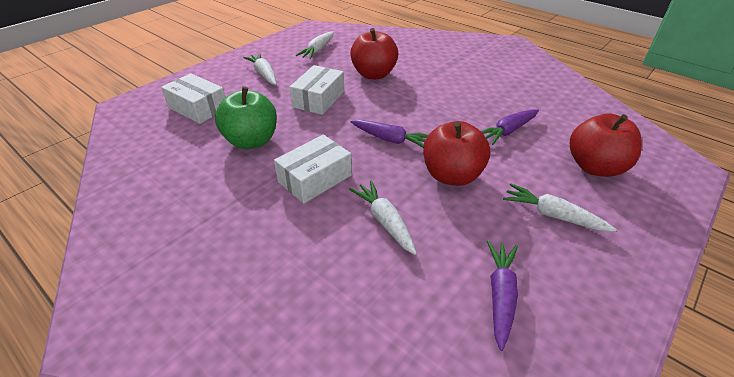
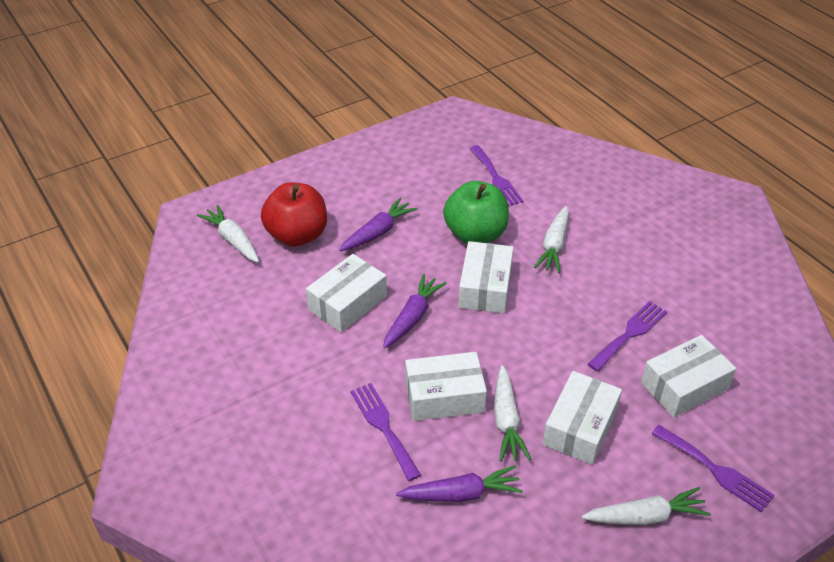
purple fork: none = 0 -> [351,383,421,481] [470,145,524,206] [588,301,667,372] [651,425,775,513] = 4
red apple: [350,28,398,79] [423,121,491,186] [570,114,642,177] = 3 -> [261,182,327,247] = 1
white box: [161,73,226,124] [274,135,352,204] [289,65,344,115] = 3 -> [306,254,387,333] [405,352,487,421] [458,241,514,313] [542,371,622,465] [641,335,736,418] = 5

